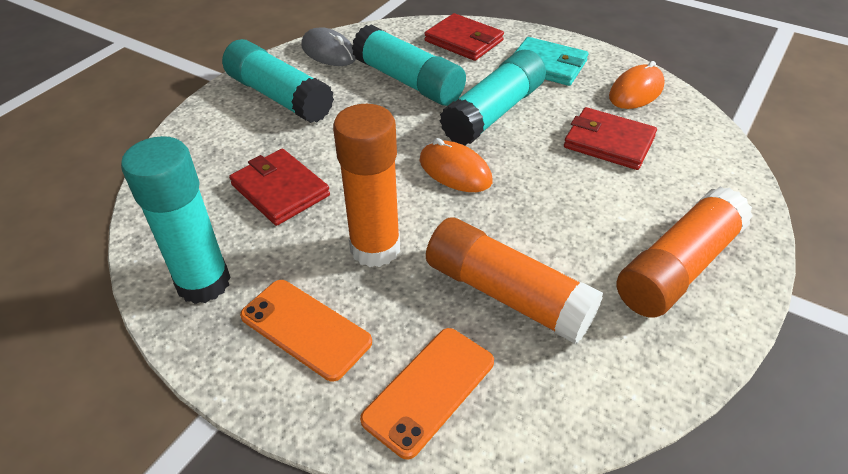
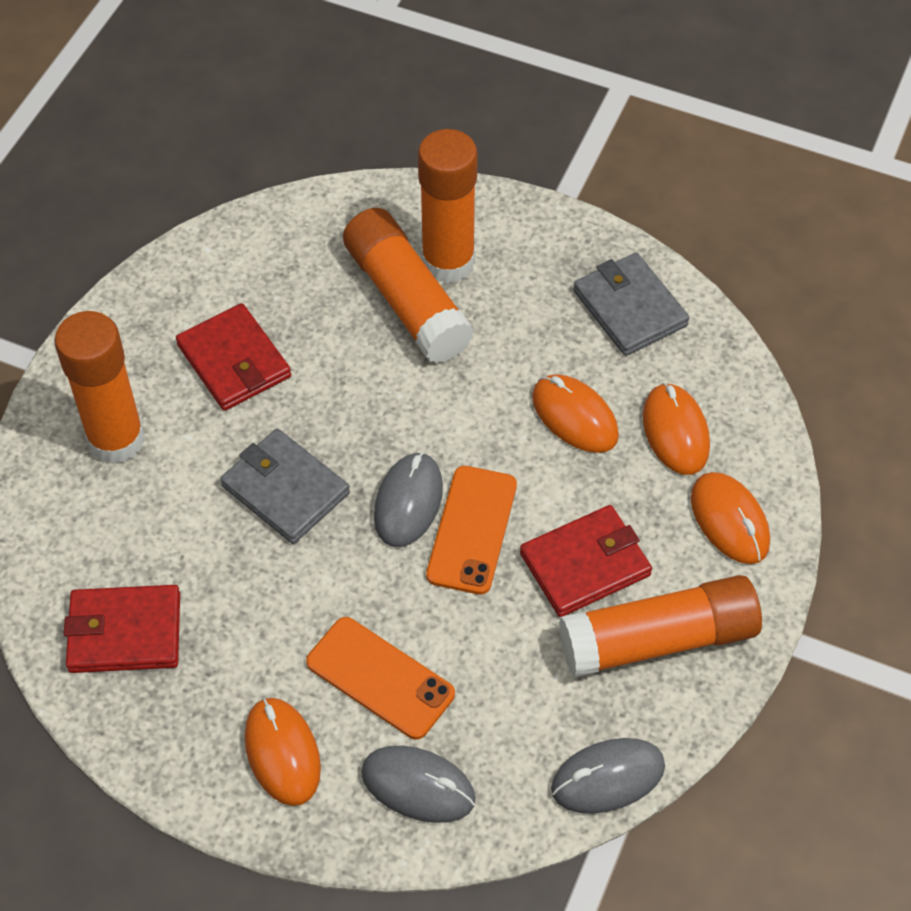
grey mouse: [301,27,356,66] = 1 -> [361,746,476,823] [374,452,443,547] [551,738,665,814] = 3
grey wallet: none = 0 -> [220,429,350,544] [573,253,690,356] = 2
orange glue stick: [333,104,400,267] [426,217,603,344] [616,187,753,318] = 3 -> [54,311,145,464] [343,208,474,363] [418,129,478,284] [559,575,762,677] = 4
orange mouse: [420,138,492,192] [609,61,665,109] = 2 -> [245,698,321,806] [532,374,619,453] [643,383,710,475] [691,472,770,564] = 4
turquoise glue stick: [121,136,231,304] [222,39,334,123] [352,25,466,106] [440,50,546,146] = 4 -> none = 0
turquoise wallet: [514,37,588,86] = 1 -> none = 0

